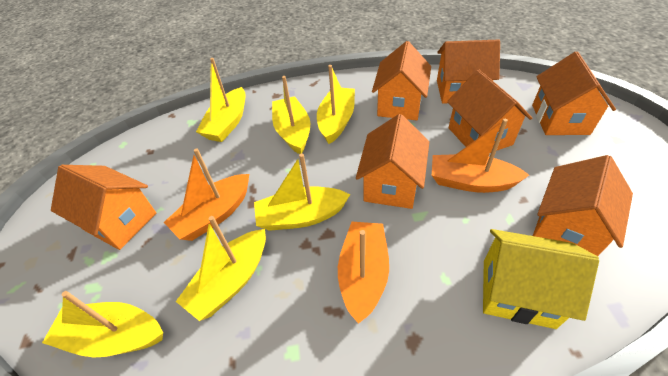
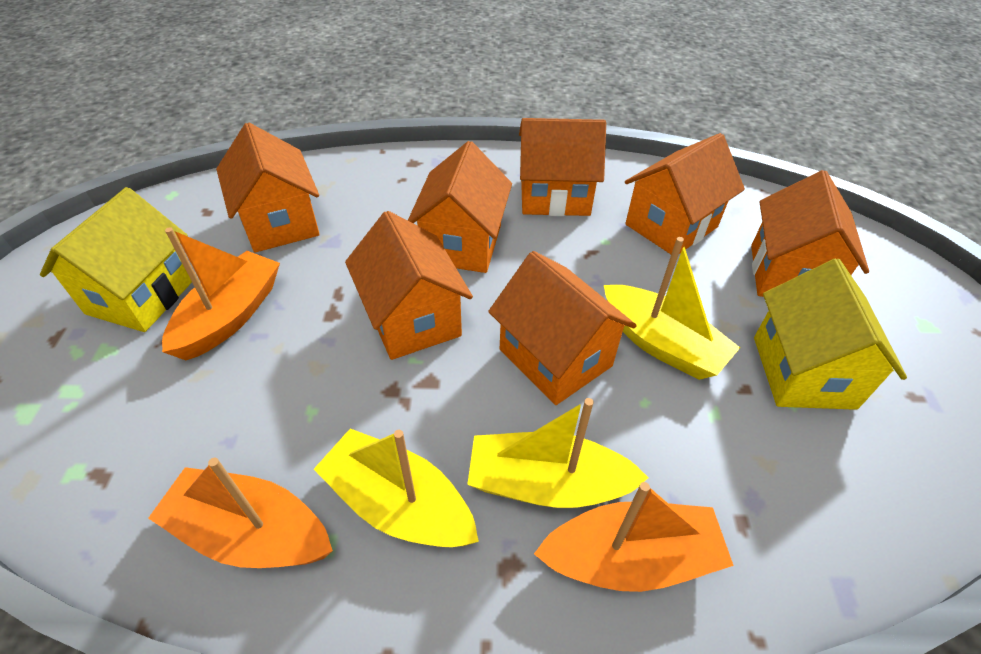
yellow boat: [42,291,163,358] [176,216,266,321] [196,58,245,142] [254,153,350,231] [272,76,310,154] [317,65,355,144] = 6 -> [314,429,479,547] [467,398,649,508] [604,237,740,380] = 3
yellow house: [483,229,599,329] = 1 -> [40,187,192,332] [754,259,907,410] = 2

